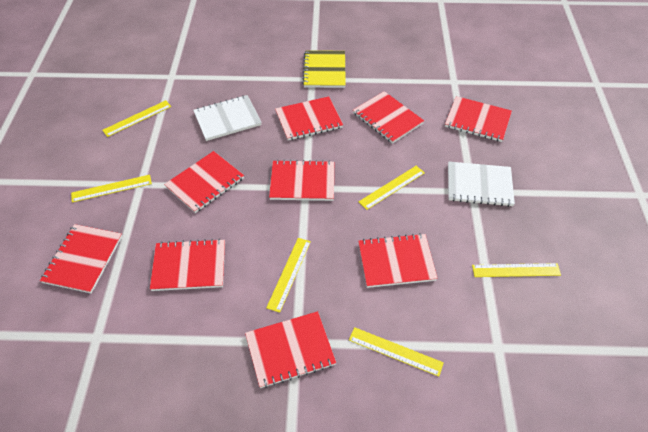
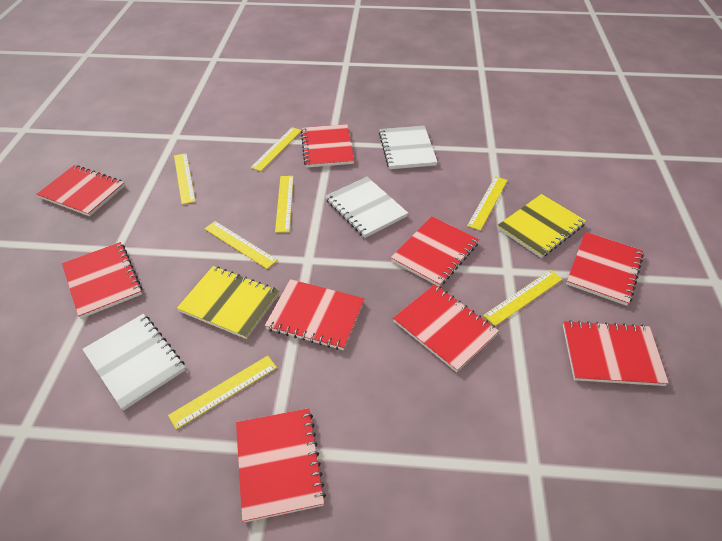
white notebook: [193,95,262,141] [448,162,515,207] = 2 -> [82,314,186,411] [325,177,408,238] [379,126,438,169] = 3
yellow notebook: [302,50,346,88] = 1 -> [177,266,279,339] [497,194,586,258] = 2
yellow ruler: [71,175,152,202] [102,100,171,137] [266,238,311,313] [349,327,444,377] [359,166,425,210] [472,263,561,277] = 6 -> [168,356,277,430] [174,153,196,205] [204,221,278,269] [250,127,301,171] [275,176,294,233] [467,176,508,231] [483,270,563,326] = 7

